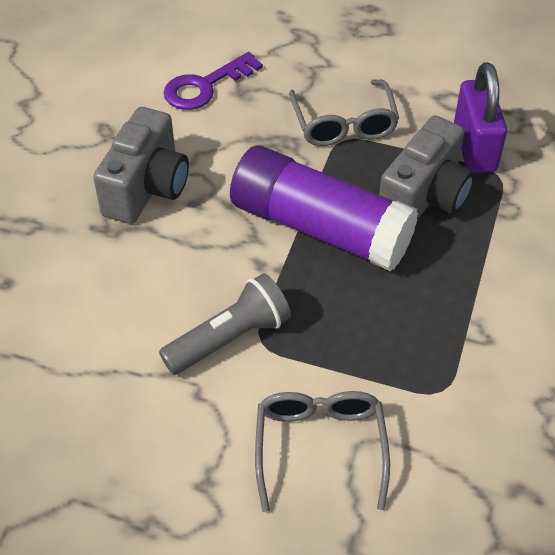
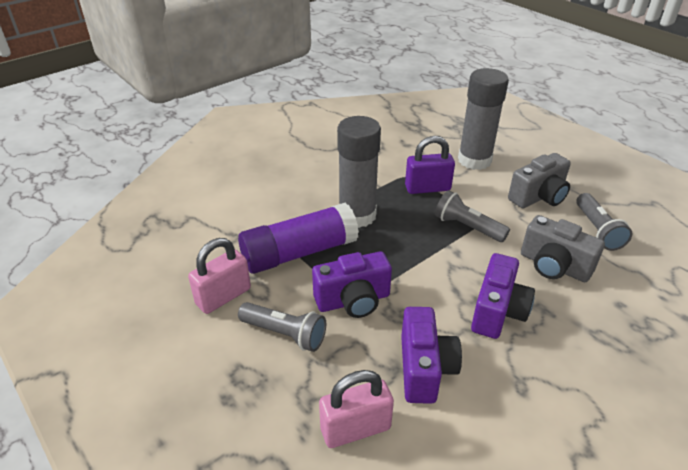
grey flashlight: [159,273,291,375] = 1 -> [238,302,326,352] [435,190,510,242] [576,193,632,251] = 3
grey glasses: [255,391,390,512] [289,79,399,146] = 2 -> none = 0
grey glue stick: none = 0 -> [337,116,381,228] [458,68,509,170] = 2
pink padlock: none = 0 -> [188,238,251,314] [319,370,394,448] = 2
purple camera: none = 0 -> [312,251,392,318] [401,307,462,404] [471,253,535,339] = 3
purple key: [163,52,263,110] = 1 -> none = 0

